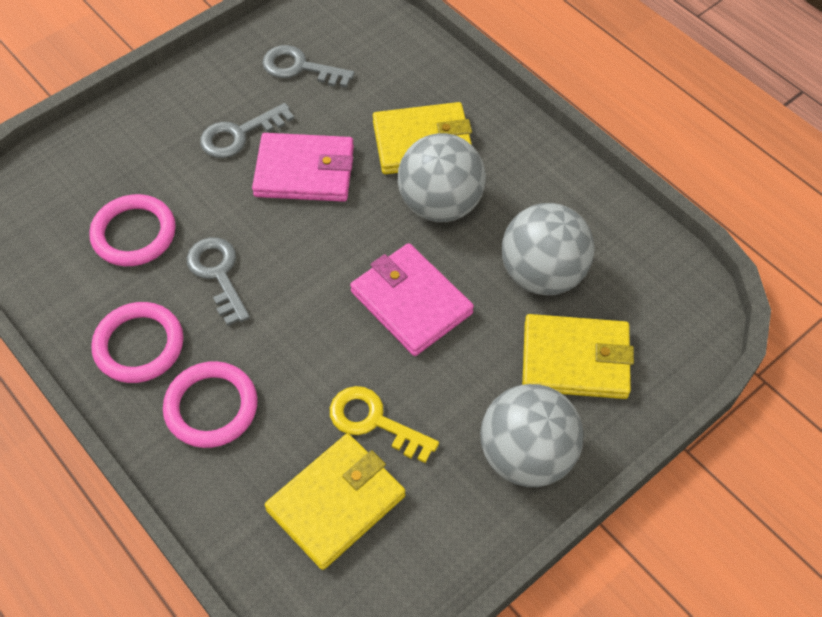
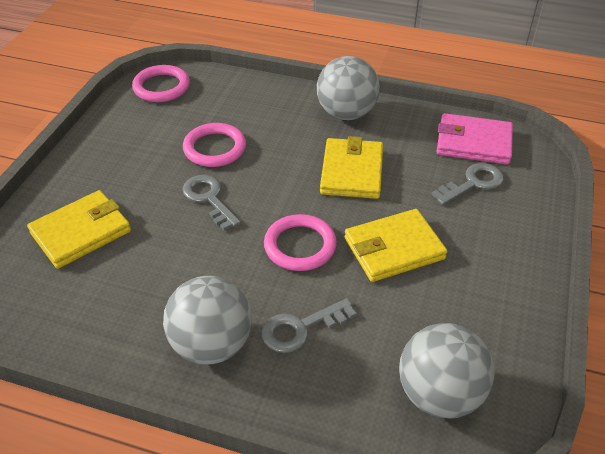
pink wallet: [252,133,354,202] [350,243,474,356] = 2 -> [437,113,513,165] = 1
yellow key: [330,386,439,463] = 1 -> none = 0

